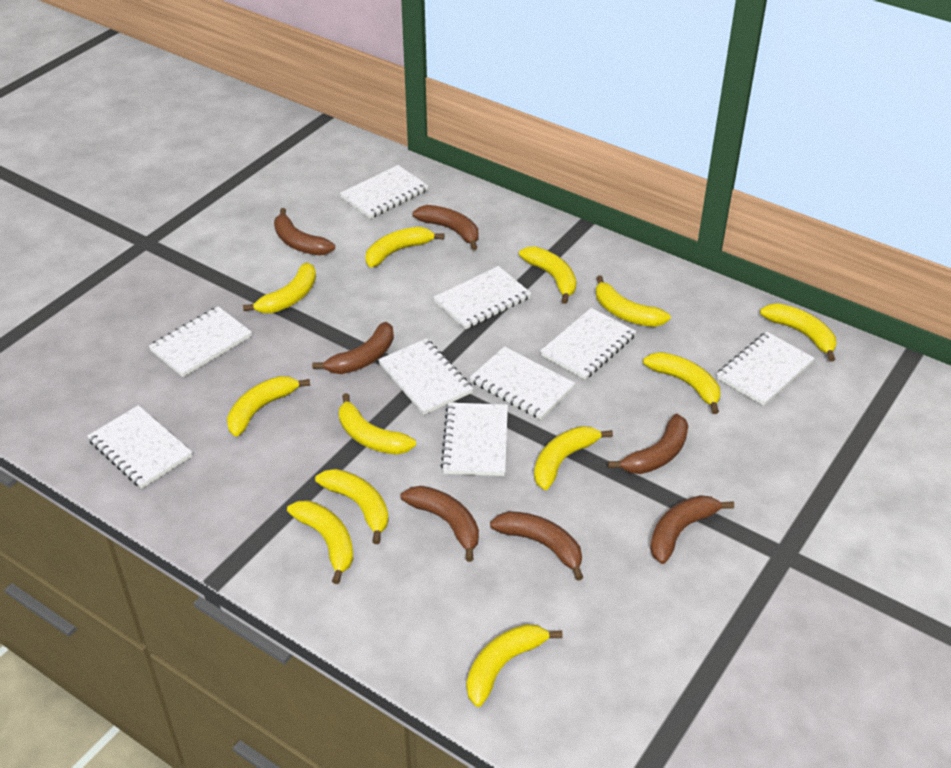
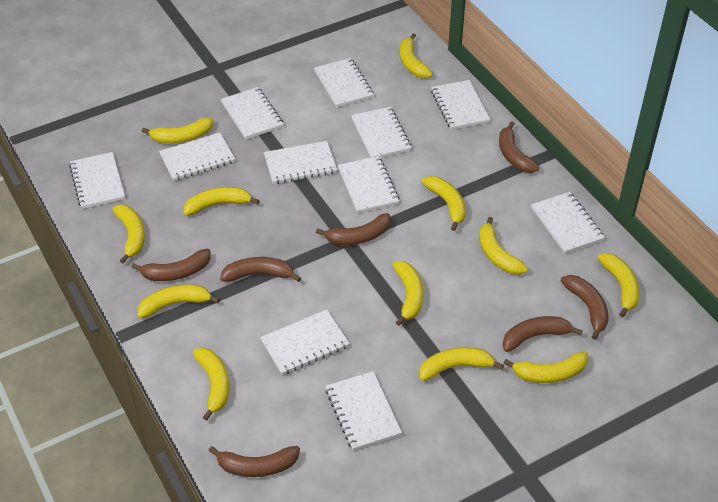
white notebook: [87,405,192,489] [149,306,252,377] [340,165,428,219] [378,338,473,415] [433,266,531,329] [441,403,508,476] [470,346,575,420] [540,308,636,380] [717,332,815,406] = 9 -> [69,152,125,209] [159,132,235,181] [221,87,283,139] [260,310,350,375] [264,141,337,184] [314,58,374,108] [326,371,402,451] [338,156,399,213] [351,107,412,158] [431,80,490,130] [531,192,605,253] = 11

